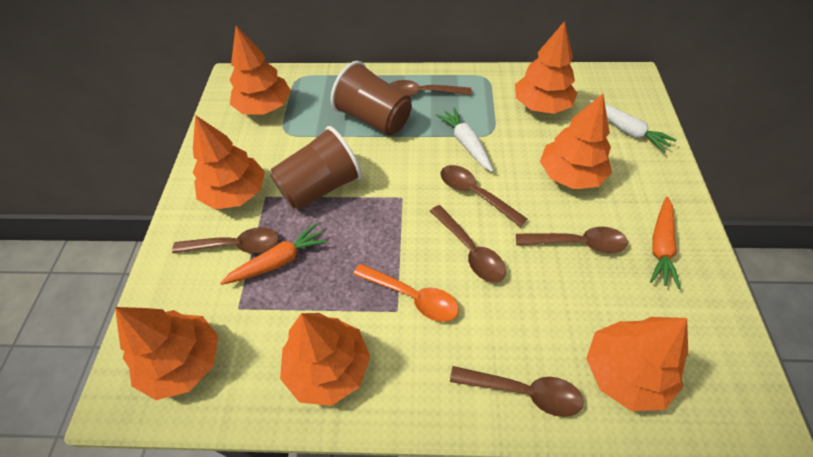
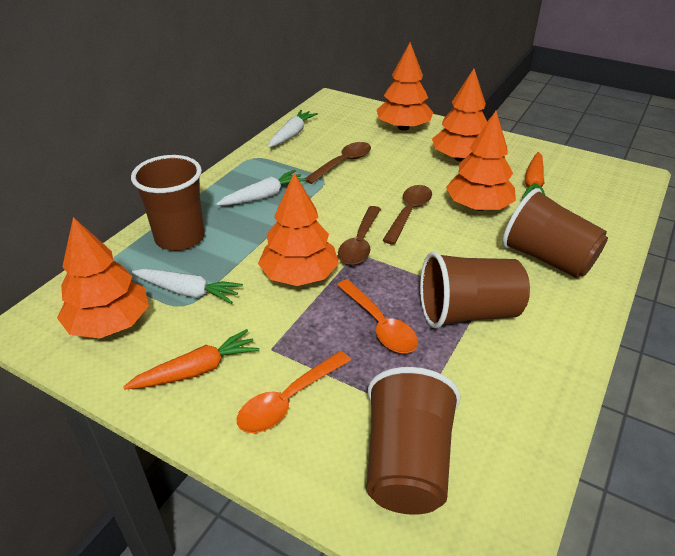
brown cup: [270,126,362,210] [331,61,412,136] = 2 -> [131,155,205,251] [366,367,461,515] [420,252,530,329] [502,188,608,278] = 4
brown spoon: [172,227,279,253] [390,80,472,97] [430,205,506,283] [440,165,527,227] [450,366,584,417] [516,227,628,253] = 6 -> [304,142,371,184] [338,206,381,265] [382,185,432,245] = 3
orange spoon: [353,264,459,322] = 1 -> [237,351,351,433] [337,279,418,353] = 2
orange tree: [115,307,218,400] [193,115,265,209] [230,26,291,115] [280,313,370,406] [515,21,578,114] [540,94,612,189] [586,317,688,411] = 7 -> [57,217,149,338] [258,173,339,286] [377,42,433,131] [432,69,487,162] [446,111,516,211] = 5
white carrot: [436,108,493,172] [589,100,677,153] = 2 -> [132,269,243,304] [216,170,307,206] [268,110,318,148] = 3

